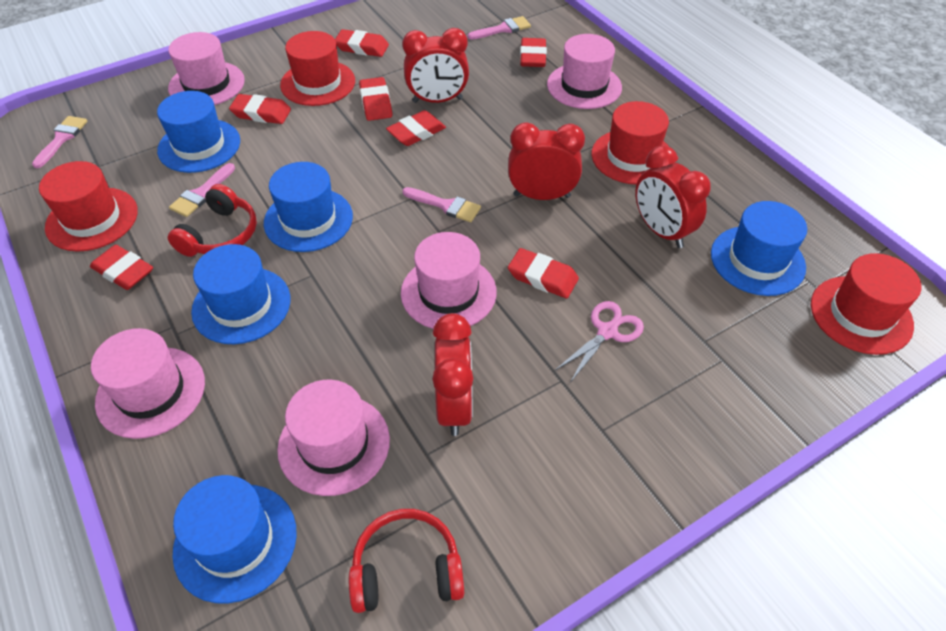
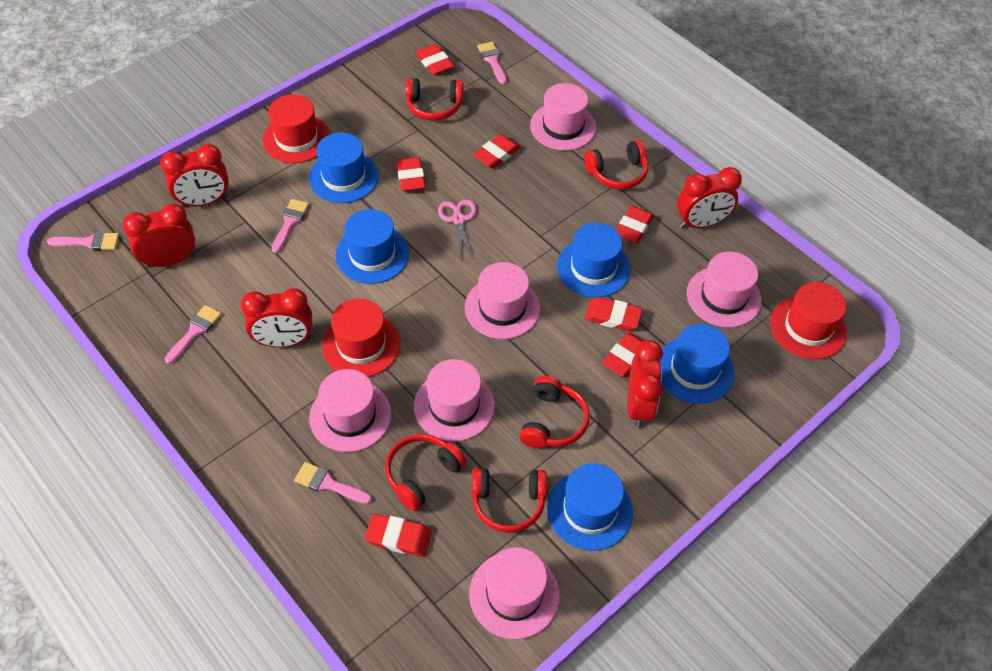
pink brush: [32,116,88,168] [169,163,235,217] [402,187,481,222] [468,16,531,40] = 4 -> [47,232,119,250] [165,305,222,364] [272,199,309,253] [294,462,372,504] [477,42,507,84] = 5
pink hat: [91,328,205,439] [168,32,245,105] [277,380,390,496] [401,232,497,329] [547,34,622,109] = 5 -> [309,369,391,452] [414,359,495,442] [465,262,540,339] [469,547,560,639] [530,83,596,151] [687,252,762,328] = 6
red clock: [402,28,469,103] [433,313,473,436] [508,123,585,200] [635,145,711,248] = 4 -> [122,203,195,268] [160,144,229,207] [240,288,312,347] [627,340,663,428] [677,167,742,228] = 5
red hat: [39,161,138,252] [280,31,355,106] [592,101,669,184] [811,253,921,355] = 4 -> [263,94,330,163] [322,299,401,377] [770,282,847,359] = 3
red headphones: [168,184,257,257] [349,509,464,613] = 2 -> [385,434,466,511] [406,78,463,121] [472,468,547,533] [520,376,590,448] [584,140,648,190] = 5

